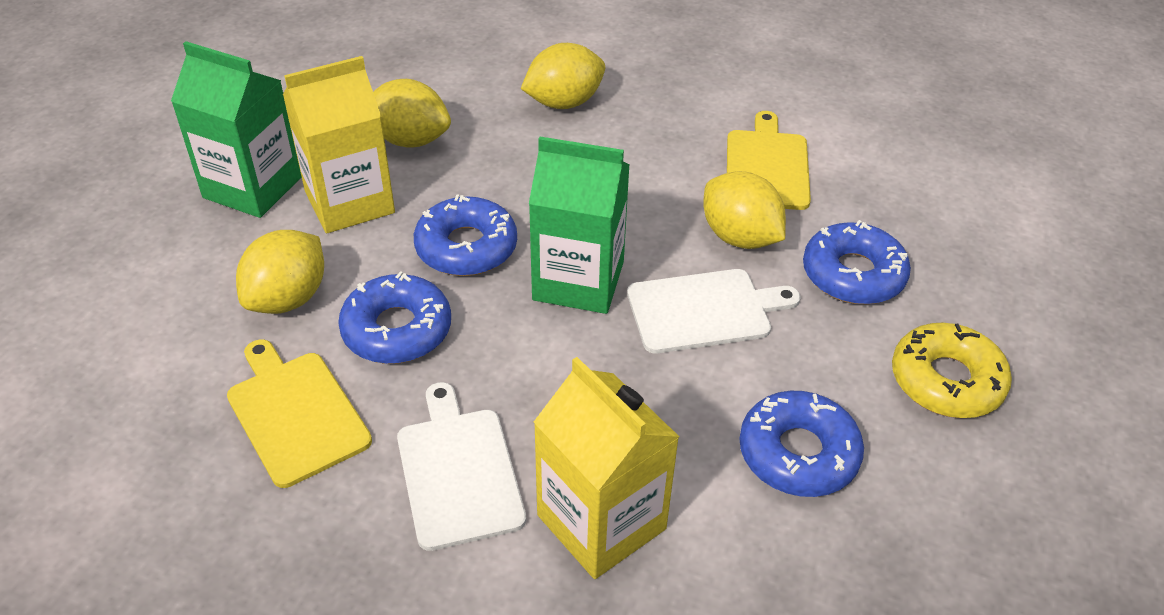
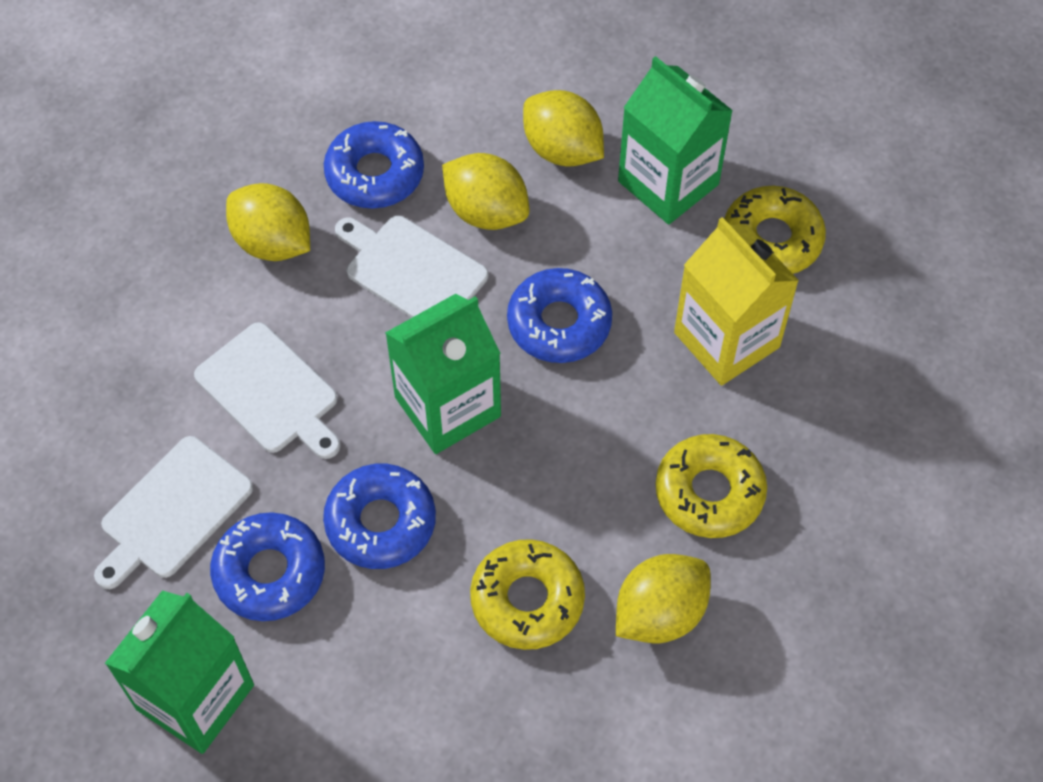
green carton: [171,41,302,218] [529,137,630,314] = 2 -> [105,591,254,754] [385,294,501,454] [618,56,733,224] = 3
white cutting board: [397,382,526,551] [627,269,801,353] = 2 -> [94,436,253,589] [194,322,340,459] [335,216,488,318] = 3
yellow carton: [283,56,395,233] [534,357,680,579] = 2 -> [674,217,799,386] = 1
yellow cutting board: [227,339,372,488] [727,111,811,210] = 2 -> none = 0
yellow donut: [892,323,1012,418] = 1 -> [470,539,585,650] [656,434,767,538] [724,186,826,274] = 3

